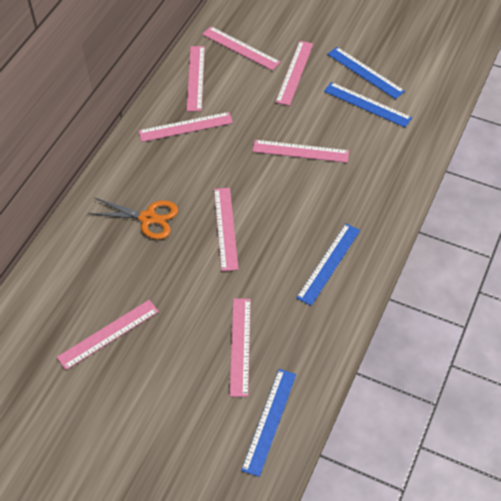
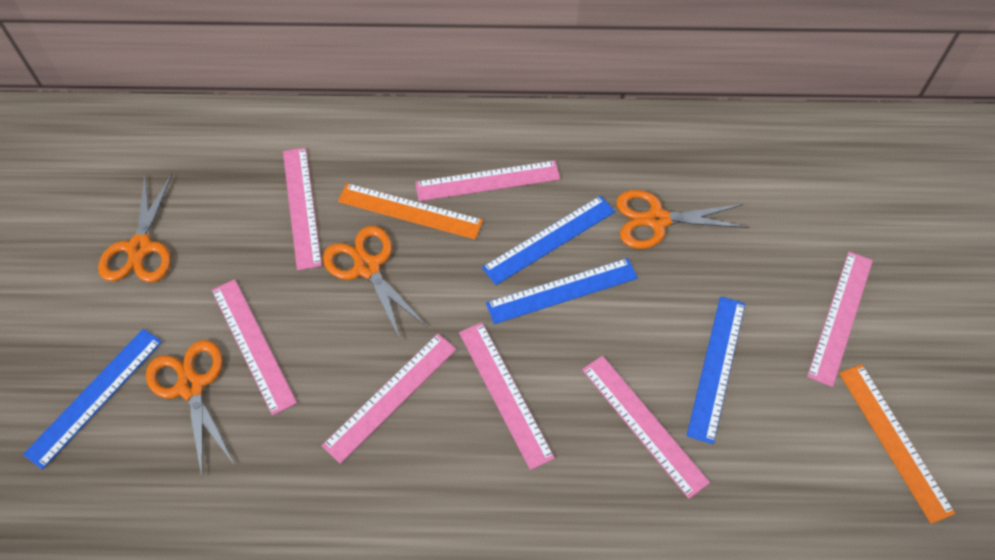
orange ruler: none = 0 -> [338,183,483,239] [839,364,956,524] = 2
orange scissors: [88,198,178,240] = 1 -> [98,173,172,282] [146,340,234,477] [323,226,427,341] [616,190,748,249] = 4
pink ruler: [57,300,159,370] [138,112,233,142] [187,46,205,111] [202,26,281,71] [214,188,239,271] [229,299,251,397] [252,140,349,163] [275,41,313,106] = 8 -> [212,279,297,416] [283,147,322,270] [322,334,457,464] [415,161,560,201] [459,322,555,470] [582,356,710,499] [807,252,873,387] = 7

